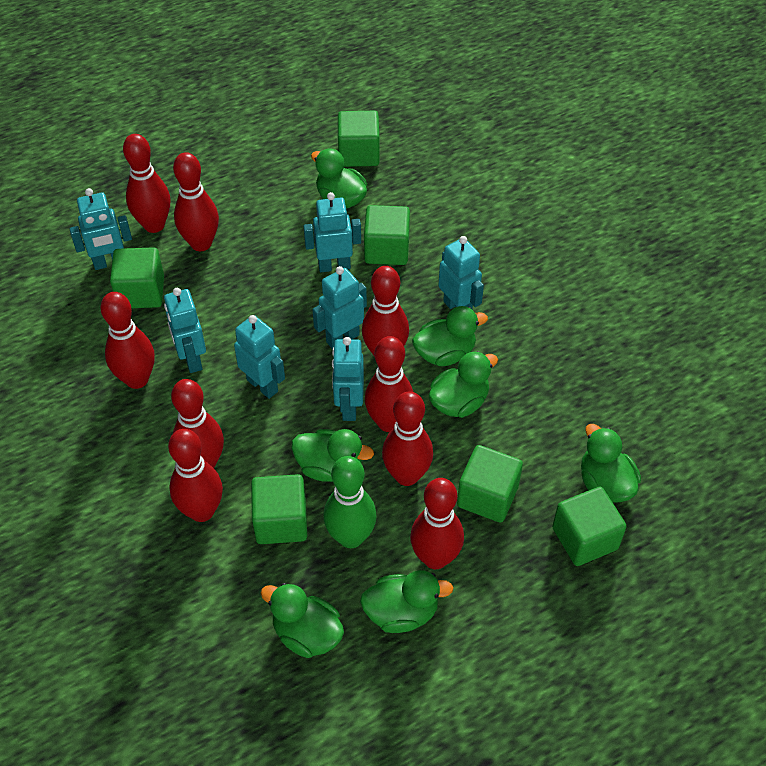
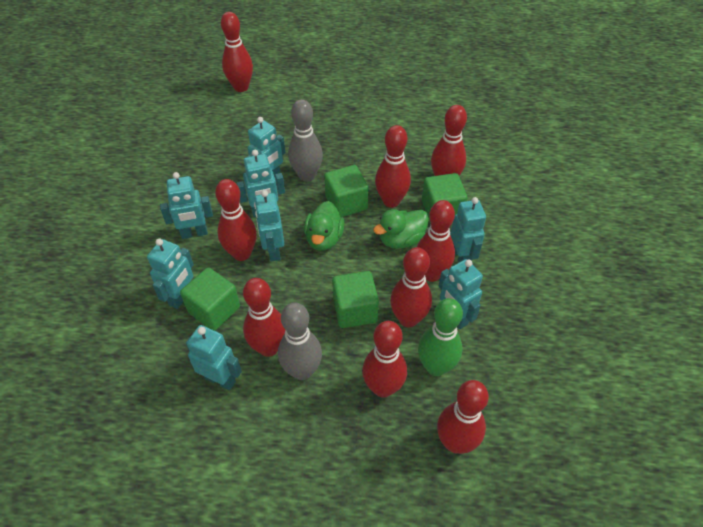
green cube: [110,247,164,308] [251,474,307,544] [338,111,380,167] [364,205,410,265] [457,445,523,523] [552,487,627,566] = 6 -> [180,267,240,331] [324,165,369,217] [332,271,379,328] [422,173,467,224] = 4
green duck: [261,583,344,658] [292,429,374,482] [311,149,367,208] [360,570,454,633] [412,306,488,366] [429,351,498,418] [581,424,641,502] = 7 -> [304,201,345,251] [373,209,429,249] = 2
grey bowling pin: none = 0 -> [278,302,322,380] [288,99,323,182] = 2
turquoise robot: [70,188,132,270] [164,288,206,373] [234,315,285,399] [303,192,361,272] [312,266,367,349] [332,337,364,421] [438,236,484,309] = 7 -> [147,239,194,309] [160,172,213,239] [186,325,242,390] [236,150,285,217] [247,117,285,177] [254,190,284,261] [439,259,483,329] [451,197,486,263] = 8

